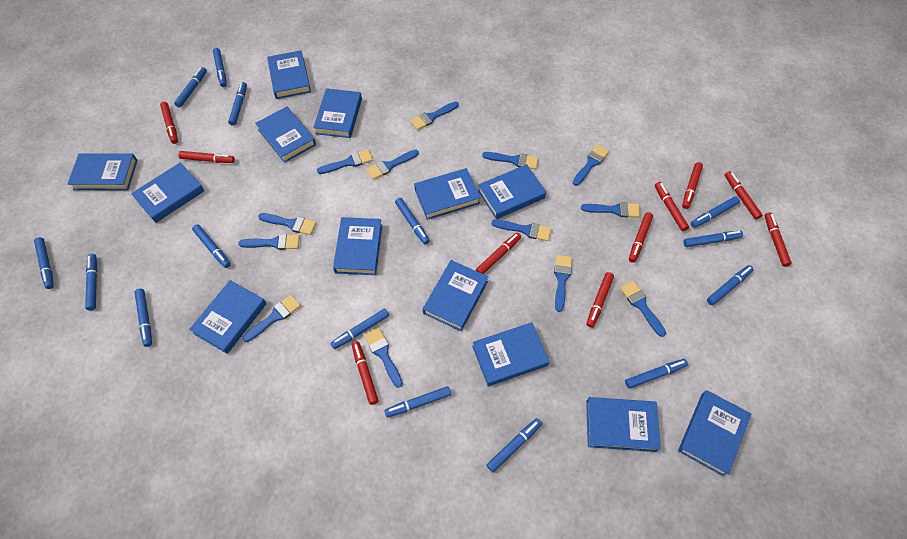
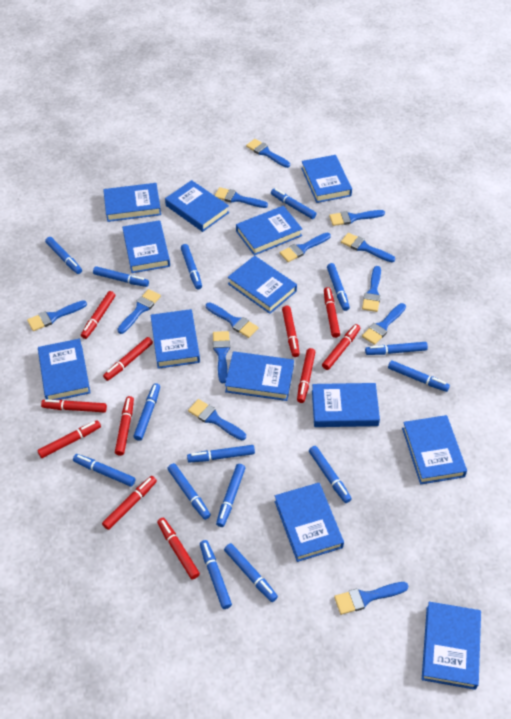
red marker: [160,102,178,144] [178,151,235,163] [352,342,379,405] [476,232,521,274] [587,272,614,328] [629,212,653,263] [655,182,689,231] [682,162,703,209] [725,171,763,220] [765,212,792,267] = 10 -> [37,420,101,458] [41,400,107,412] [81,291,115,339] [102,476,157,530] [103,337,153,381] [115,396,134,456] [157,518,200,579] [282,306,300,357] [297,348,315,403] [322,324,360,370] [324,287,340,338] = 11

